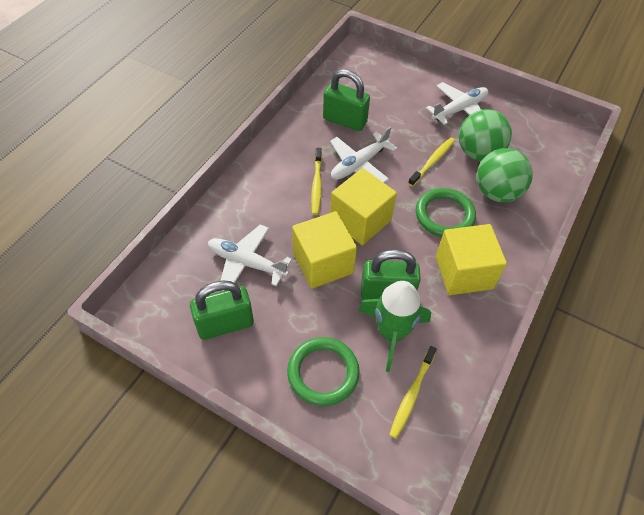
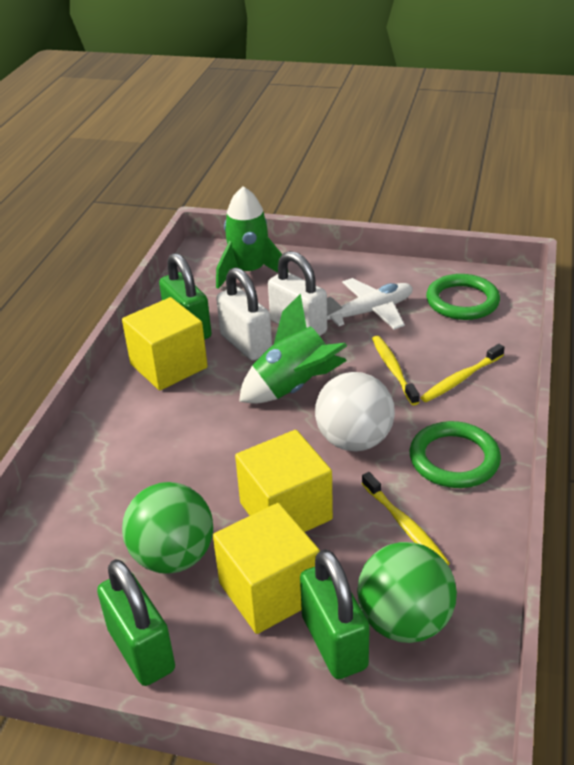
green rocket: [358,281,431,372] = 1 -> [216,186,282,289] [239,293,347,404] = 2
white ball: none = 0 -> [315,372,395,452] = 1
white padlock: none = 0 -> [216,267,272,360] [268,251,327,336] = 2
white plane: [208,225,292,291] [330,127,397,183] [426,82,488,125] = 3 -> [327,278,413,330] = 1

